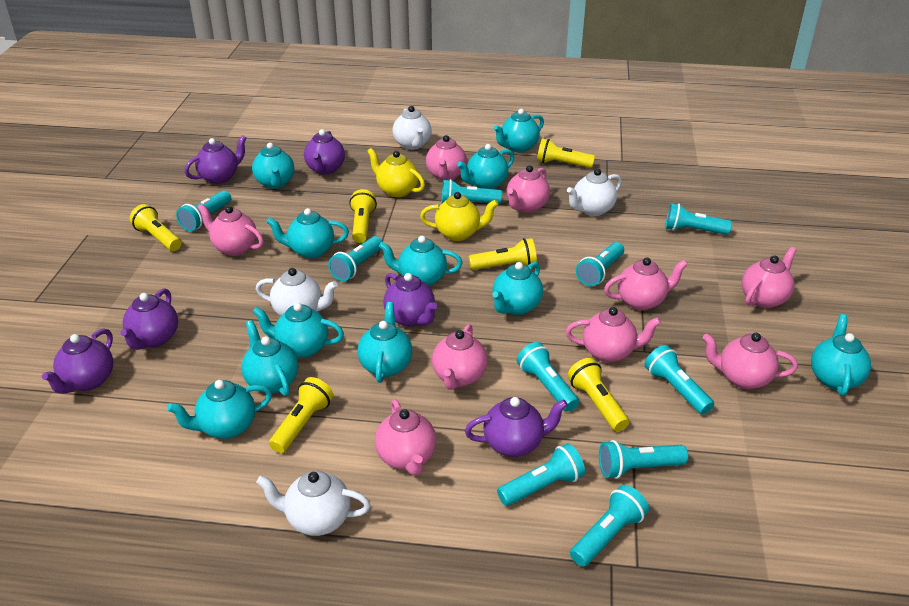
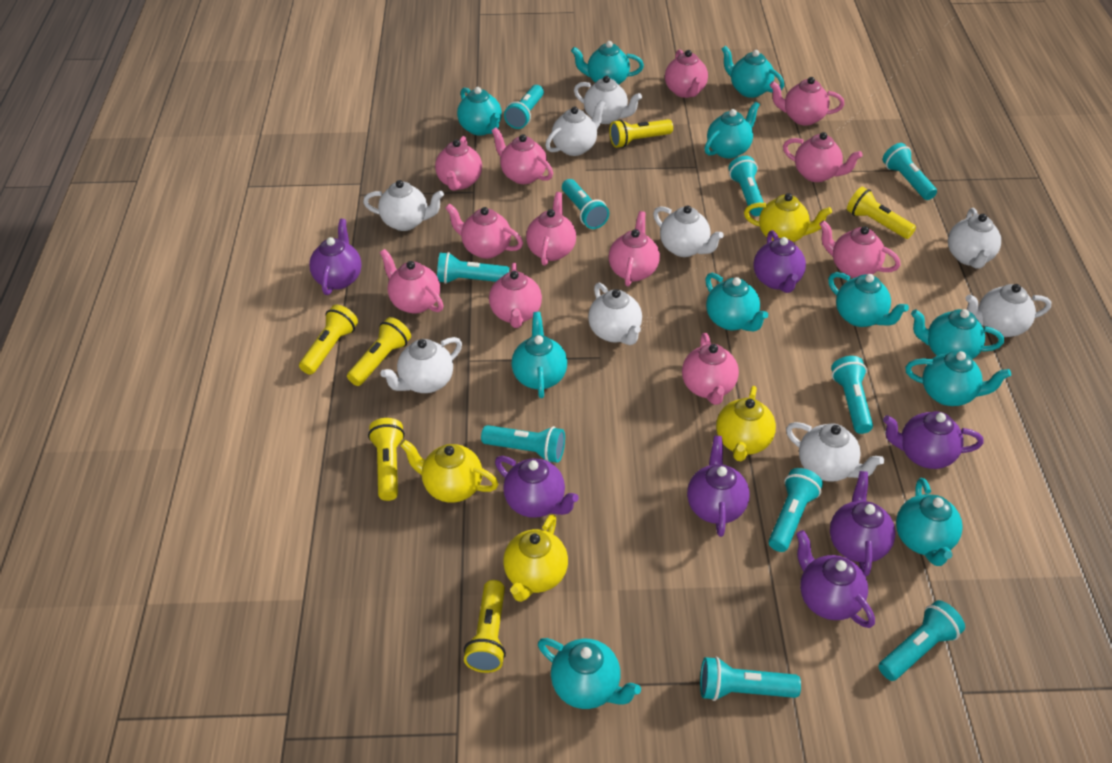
pink teapot: [197,204,264,256] [375,399,436,476] [426,135,467,181] [432,324,488,390] [507,165,550,213] [566,307,661,362] [604,257,688,310] [702,333,798,389] [742,247,797,308] = 9 -> [380,249,444,314] [435,136,482,191] [445,203,523,259] [489,263,542,328] [491,127,553,184] [526,192,576,266] [609,211,660,287] [665,49,708,98] [682,333,739,405] [770,77,844,126] [783,132,863,182] [819,220,900,278] = 12
purple teapot: [42,328,113,394] [120,288,178,350] [184,135,247,184] [304,129,345,175] [384,273,437,327] [465,397,568,457] = 6 -> [309,219,362,295] [495,456,579,518] [687,436,750,537] [753,230,806,293] [796,530,875,628] [830,471,895,577] [883,411,984,469] = 7
white teapot: [256,268,338,316] [256,470,371,536] [392,106,432,150] [567,169,622,216] = 4 -> [363,180,444,231] [380,337,462,393] [545,100,606,156] [574,76,642,124] [588,282,642,345] [653,205,724,257] [786,422,884,482] [948,208,1001,269] [965,284,1051,337] = 9
yellow teapot: [367,148,425,197] [420,192,498,241] = 2 -> [400,440,498,503] [503,514,568,602] [716,386,776,461] [744,193,832,242] = 4

